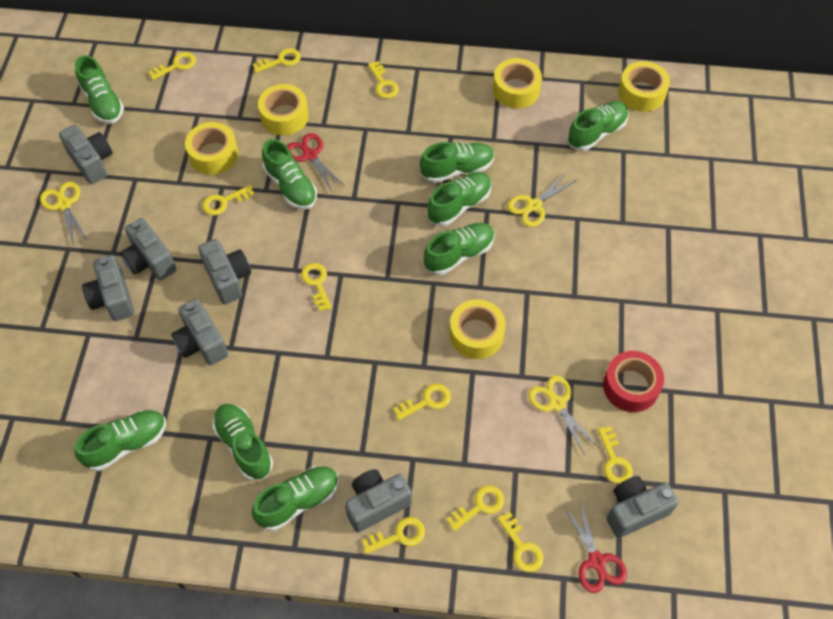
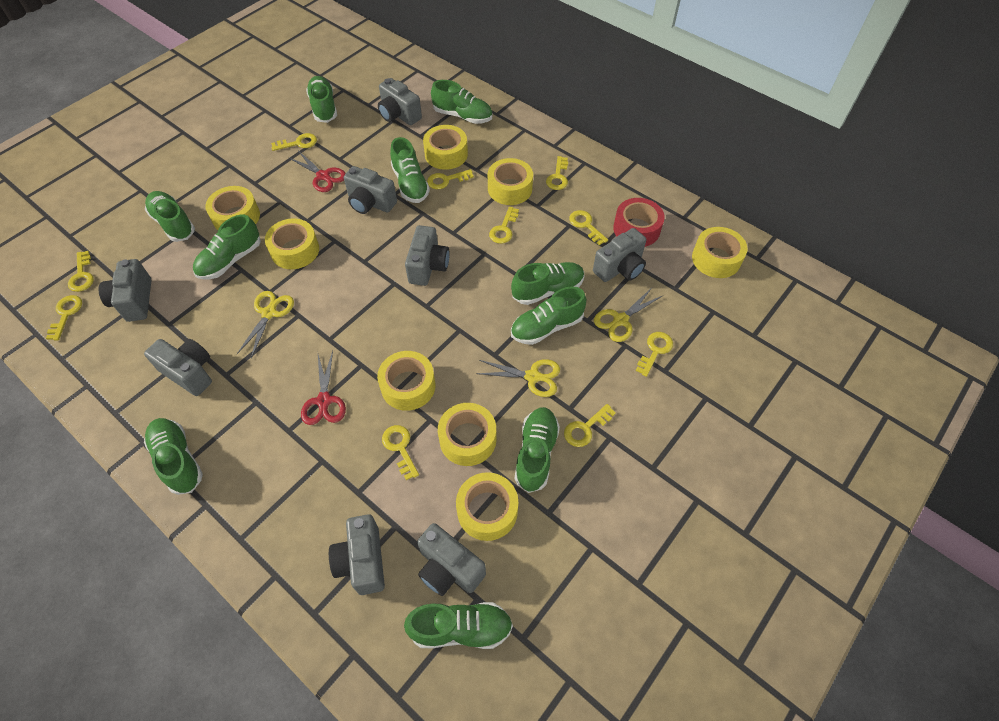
green shoe: [74,410,166,471] [75,55,124,124] [212,404,273,481] [252,466,339,531] [262,139,317,210] [420,142,494,183] [424,223,495,275] [427,172,492,226] [567,101,628,151] = 9 -> [144,418,203,495] [145,191,195,242] [193,215,261,279] [306,76,337,123] [390,137,430,203] [404,602,513,649] [431,80,492,124] [511,262,584,305] [511,286,586,345] [515,407,560,493] = 10
grey camera: [59,125,113,184] [82,255,134,321] [120,218,176,280] [172,299,228,365] [198,239,251,304] [345,469,412,532] [606,476,679,538] = 7 -> [98,259,151,322] [144,339,212,396] [329,514,385,595] [344,166,397,214] [378,78,422,125] [405,225,450,286] [417,523,486,596] [593,228,646,282] = 8
yellow tape: [185,122,238,175] [258,84,309,135] [450,299,506,359] [493,58,542,109] [618,61,670,112] = 5 -> [205,186,260,230] [265,218,319,269] [377,351,436,411] [423,125,468,170] [438,403,496,466] [456,472,518,541] [488,158,533,205] [692,227,748,278] = 8

